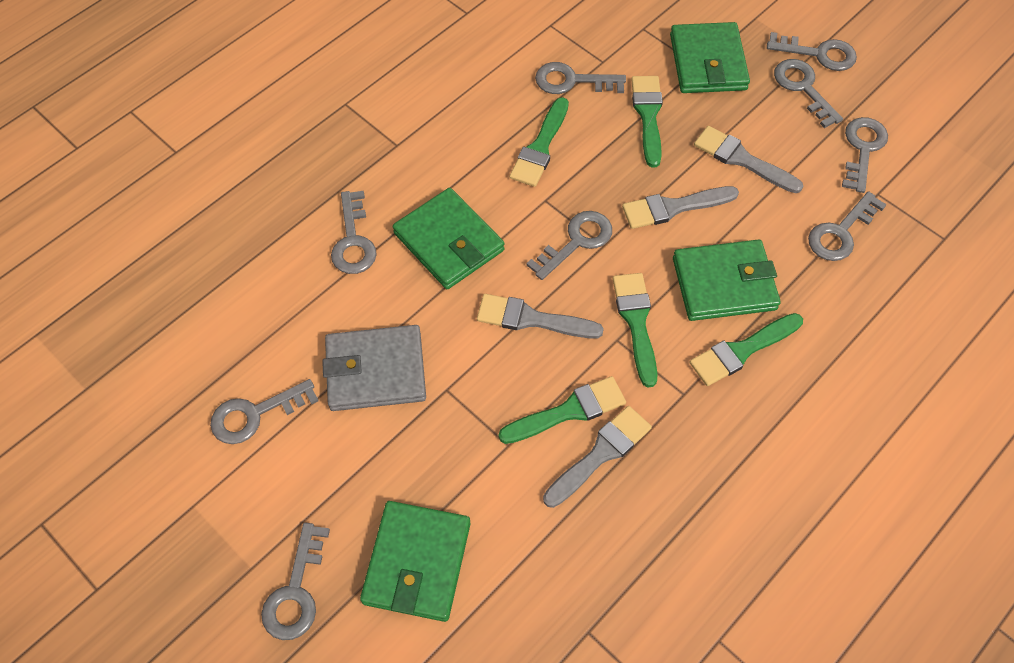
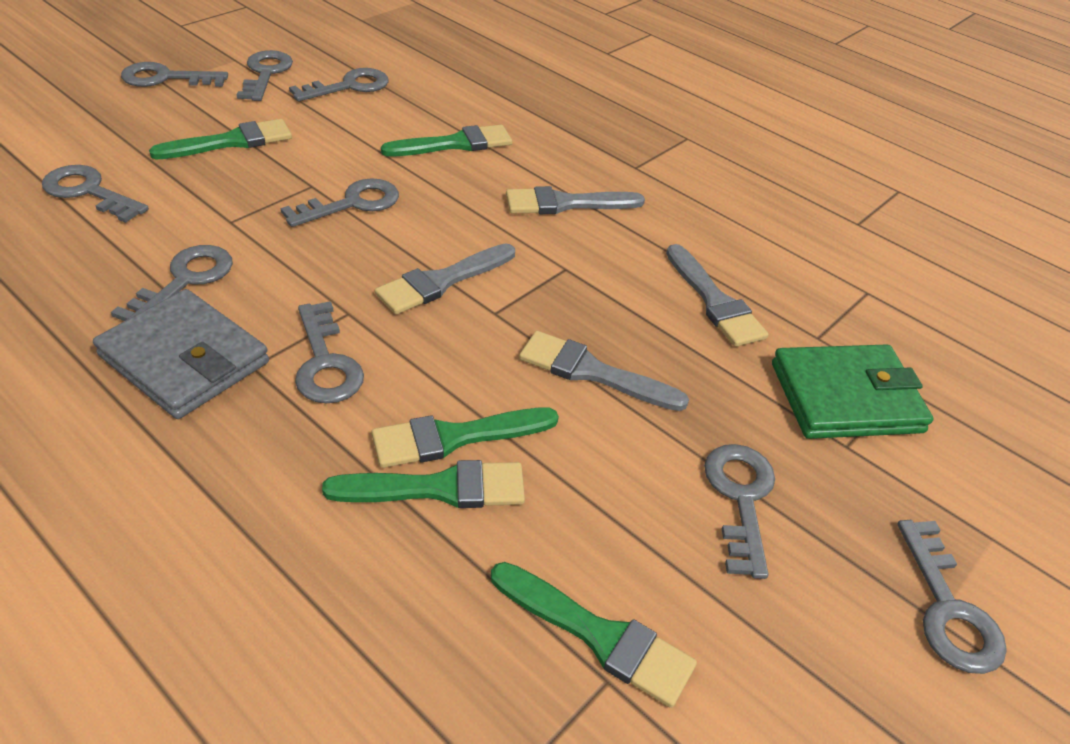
green wallet: [360,501,470,622] [393,188,504,289] [670,22,750,93] [673,239,781,321] = 4 -> [772,344,933,439] = 1

